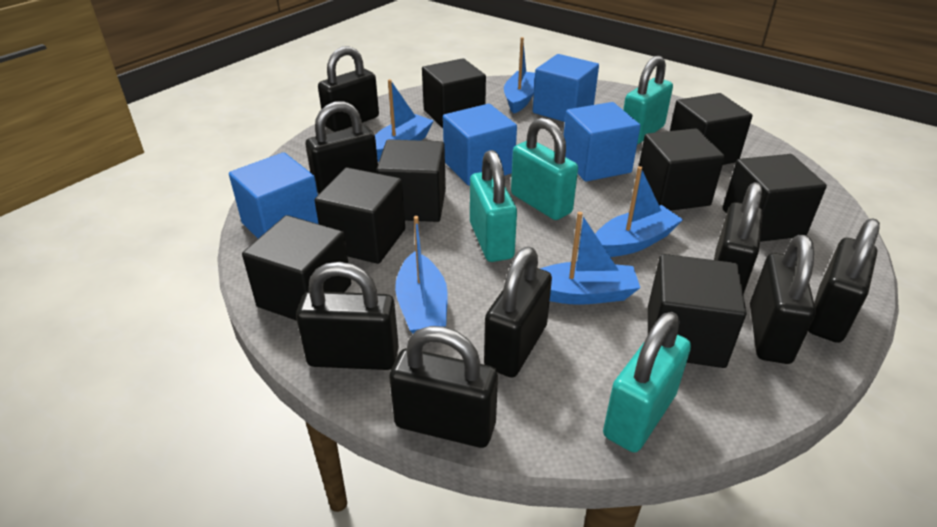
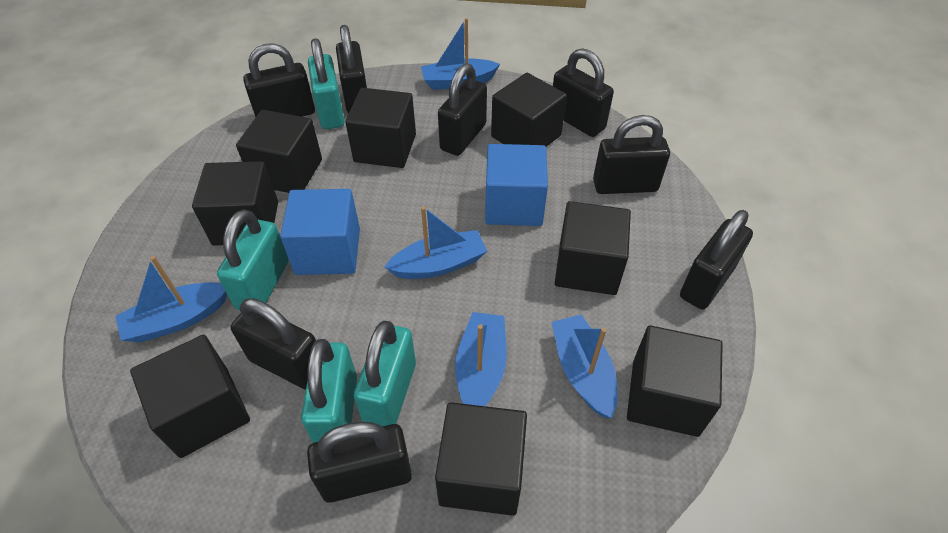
blue cube: [229,152,319,238] [443,104,517,186] [533,54,599,122] [564,102,640,182] = 4 -> [280,189,360,275] [485,144,548,226] = 2

